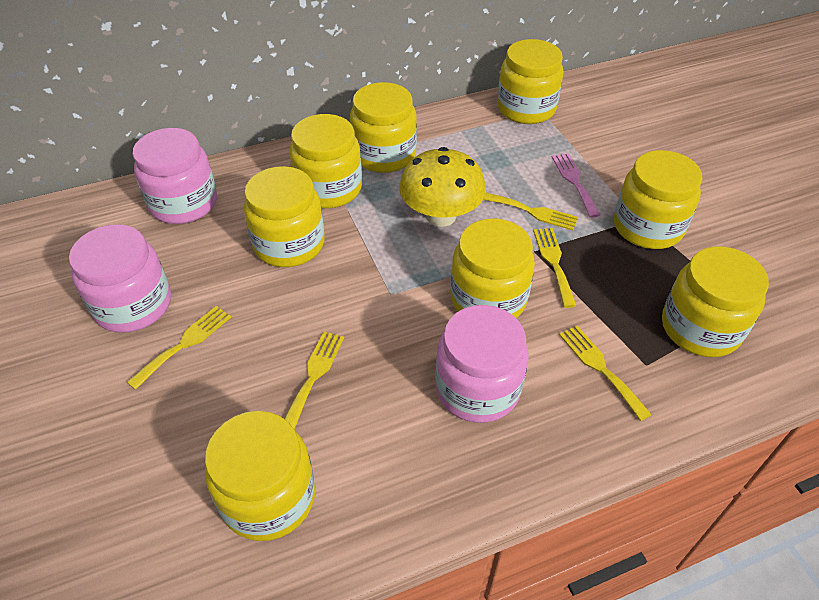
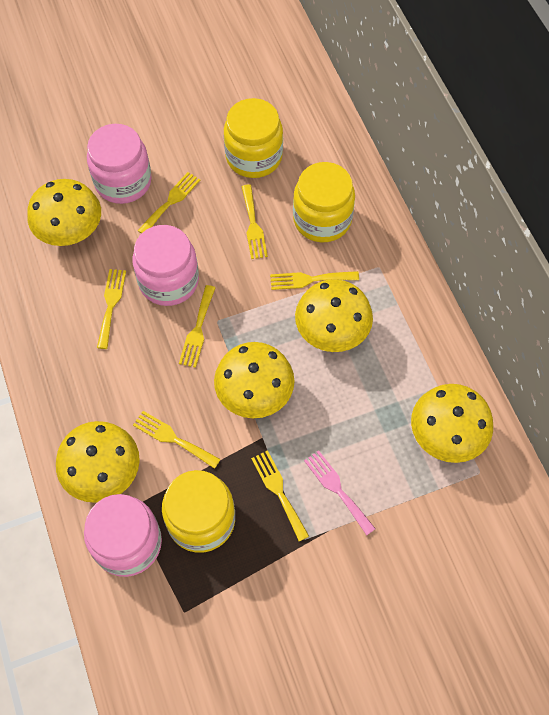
yellow fork: [127,306,231,390] [284,331,344,430] [483,193,578,230] [533,228,576,308] [559,326,652,421] = 5 -> [97,269,126,349] [133,411,221,469] [138,172,200,234] [179,285,216,368] [241,185,268,259] [251,450,309,541] [270,271,359,290] = 7
yellow jar: [205,411,316,541] [244,166,325,267] [289,114,362,208] [350,82,417,173] [450,219,535,318] [497,39,564,124] [614,150,702,249] [662,246,769,357] = 8 -> [162,470,235,553] [224,98,283,178] [293,162,355,242] = 3
yellow mushroom: [399,147,486,227] = 1 -> [27,179,101,246] [56,421,140,503] [214,342,295,418] [295,279,373,352] [411,384,493,463] = 5

